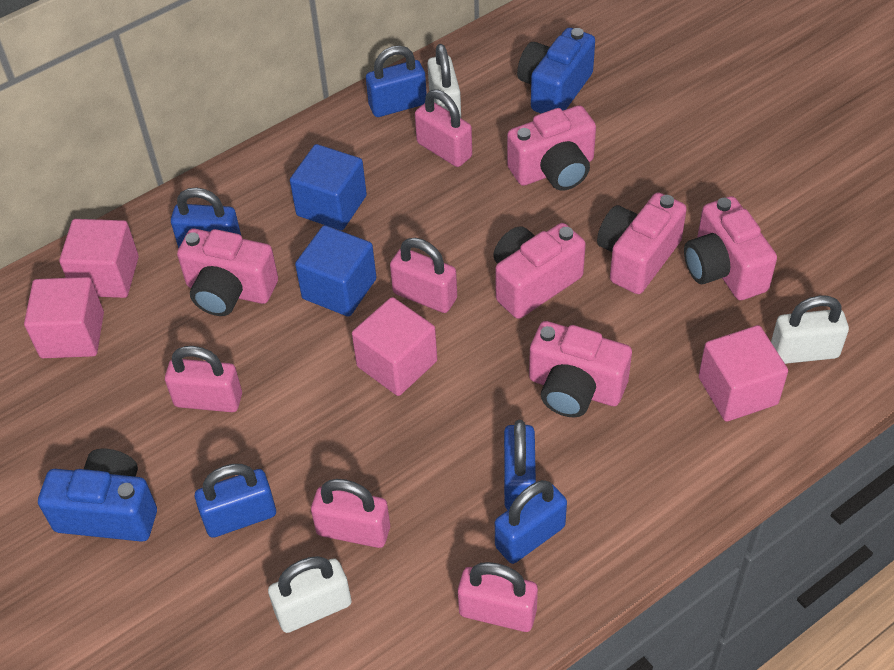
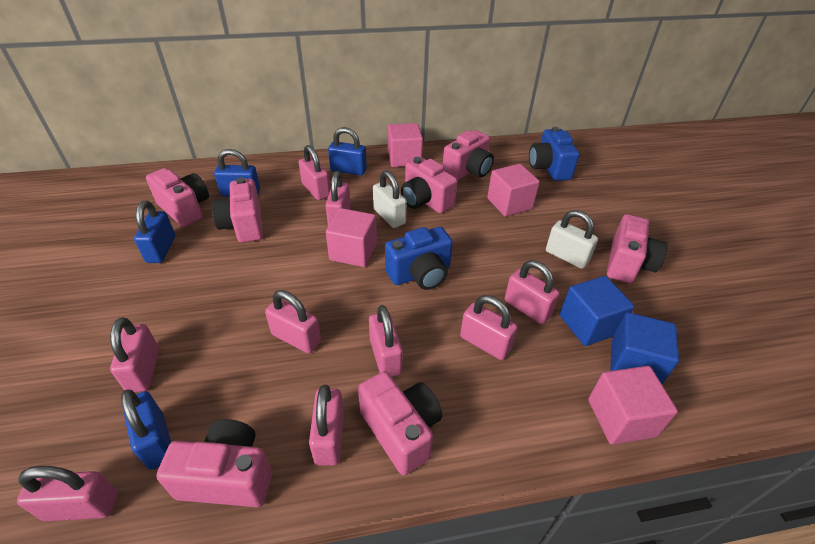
blue padlock: [171,188,241,248] [195,464,276,538] [366,46,427,117] [495,480,567,564] [504,420,536,510] = 5 -> [121,389,171,470] [134,200,175,263] [214,149,260,197] [328,127,367,175] = 4
pink camera: [177,229,278,316] [493,223,586,319] [507,105,596,191] [529,321,632,417] [597,193,687,294] [684,196,777,300] = 6 -> [146,168,209,227] [156,419,272,507] [211,177,263,243] [358,371,442,475] [401,157,458,213] [443,130,494,180] [607,214,668,283] = 7
pink padlock: [165,346,242,412] [311,479,390,548] [390,238,457,313] [415,89,472,167] [458,562,538,632] = 5 -> [17,466,118,521] [110,317,159,392] [265,290,321,354] [298,145,330,200] [309,385,344,466] [325,171,351,226] [369,305,403,377] [460,295,518,360] [505,260,560,324] = 9
white padlock: [268,556,352,633] [427,44,461,118] [771,295,849,364] = 3 -> [373,170,407,228] [546,210,598,269] = 2

